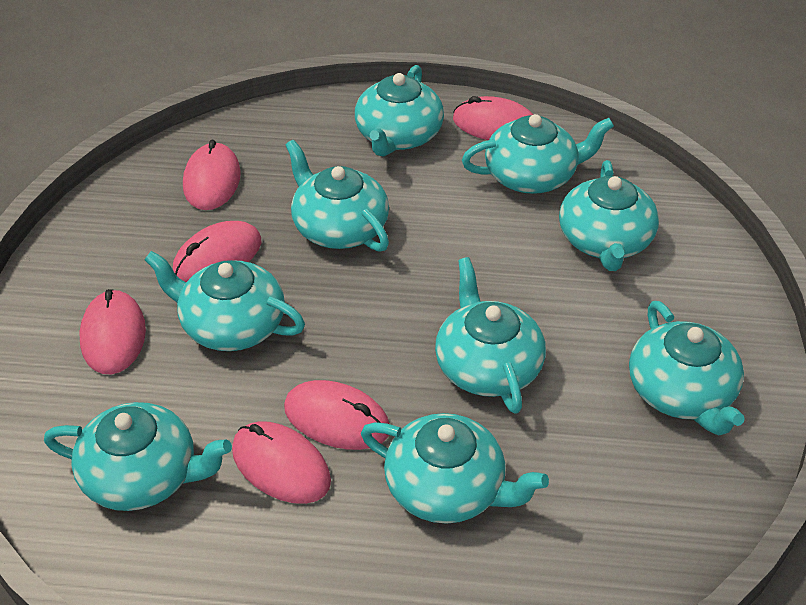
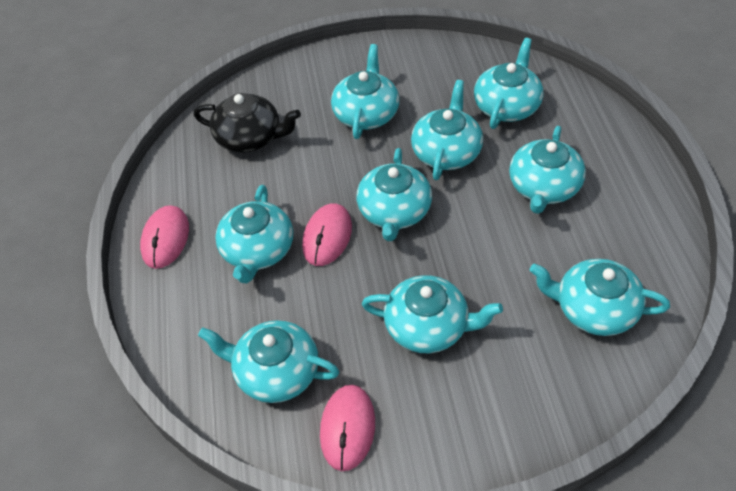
black teapot: none = 0 -> [194,93,301,153] = 1
pink mouse: [79,289,146,374] [173,221,262,282] [183,140,241,210] [232,421,331,504] [284,380,389,450] [453,96,533,140] = 6 -> [140,205,189,269] [302,203,352,266] [320,385,375,471] = 3

